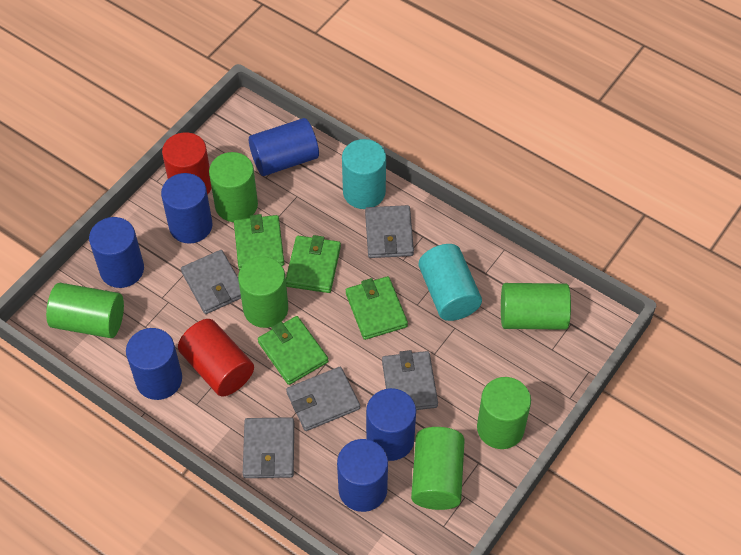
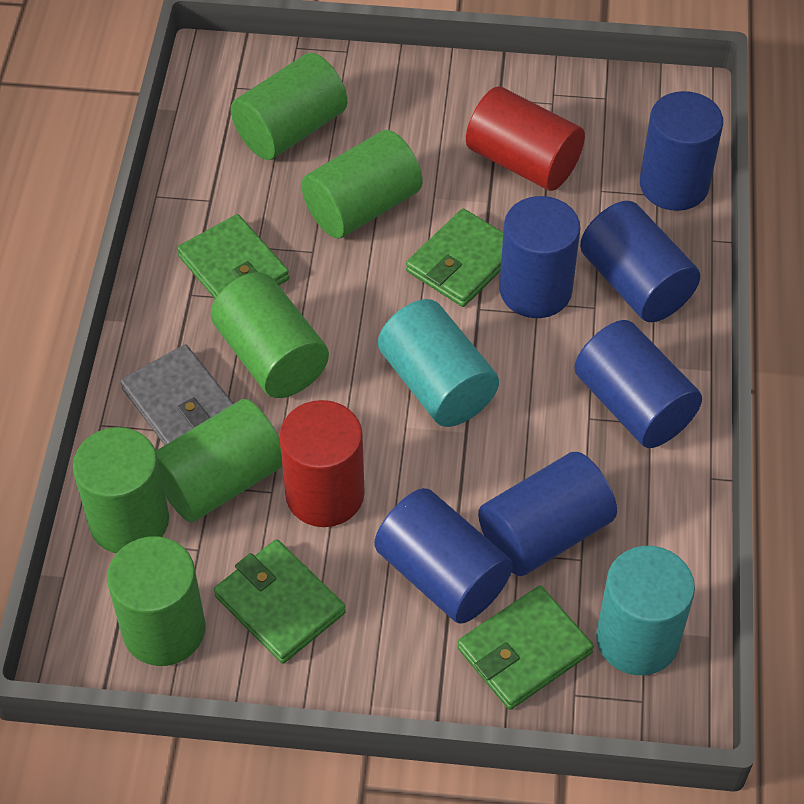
grey wallet: [181,250,241,314] [243,417,294,478] [286,367,360,431] [365,205,414,258] [382,350,438,410] = 5 -> [120,344,234,445] = 1

